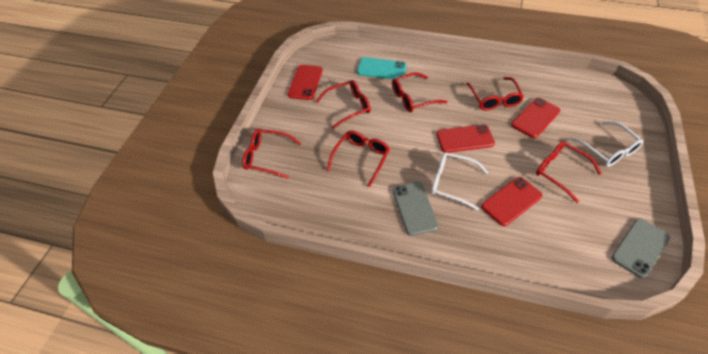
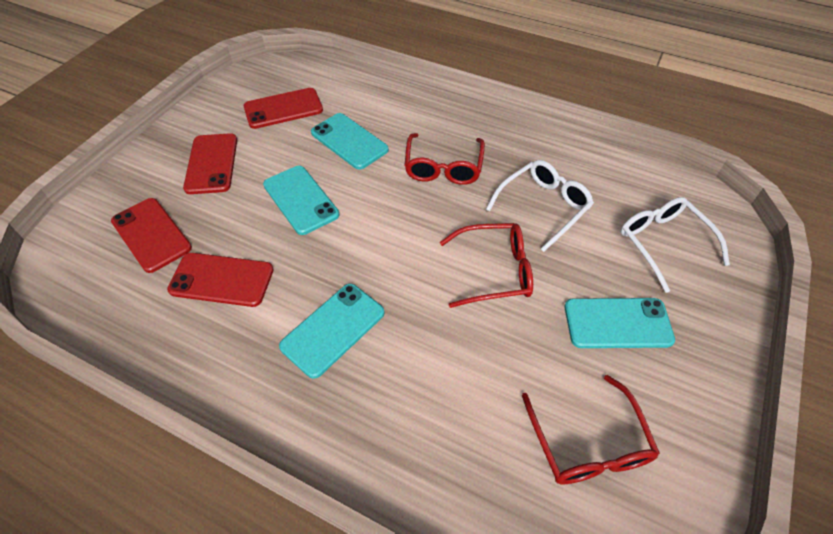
grey phone: [393,182,438,236] [611,218,670,279] = 2 -> none = 0
red glasses: [242,129,301,179] [316,80,371,129] [327,131,390,187] [392,72,447,112] [466,77,524,111] [536,141,602,203] = 6 -> [404,133,485,185] [440,223,533,308] [522,375,660,484] = 3
turquoise phone: [357,57,406,80] = 1 -> [263,166,339,235] [279,284,384,379] [311,113,389,170] [565,298,675,348] = 4

